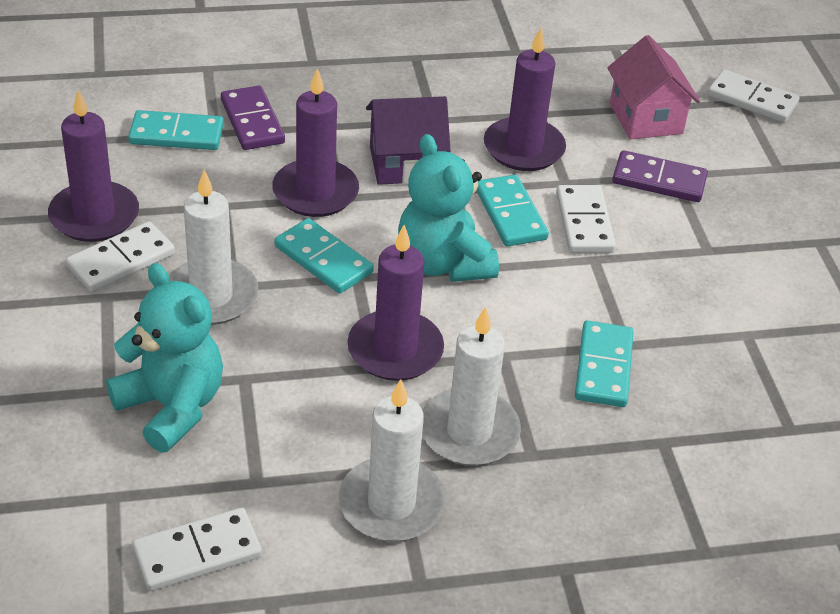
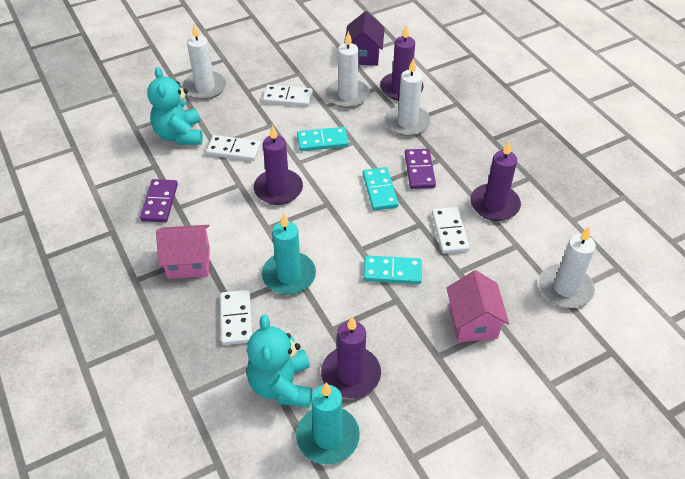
pink house: [607,35,700,140] = 1 -> [156,225,210,279] [446,270,509,342] = 2
turquoise candle: none = 0 -> [262,213,316,295] [296,383,360,465] = 2
turquoise domino: [128,110,224,150] [275,218,374,294] [476,175,549,246] [575,320,634,407] = 4 -> [297,127,349,151] [363,167,399,211] [363,256,422,284] = 3
white candle: [169,170,258,325] [339,379,445,541] [422,306,521,466] = 3 -> [183,24,226,100] [326,31,370,108] [385,58,431,136] [539,227,596,308] = 4

